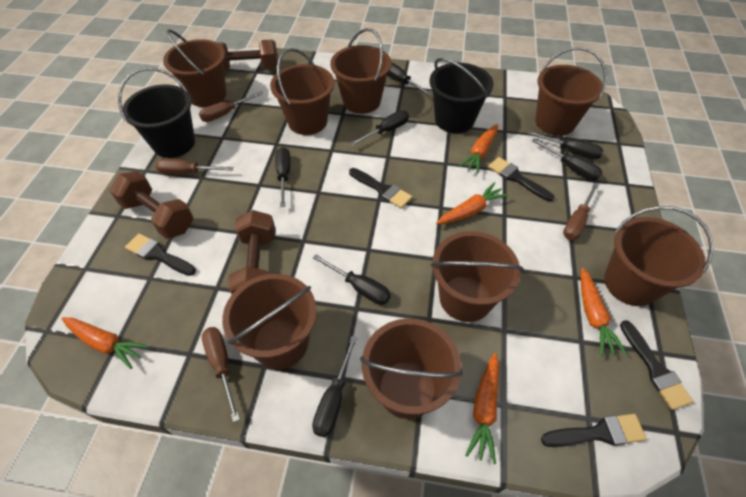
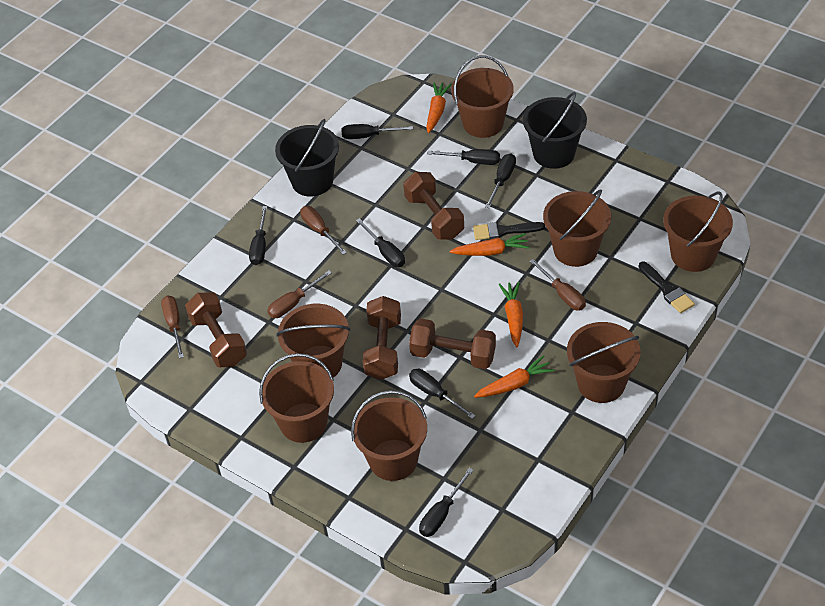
black brush: [125,233,196,276] [349,168,412,209] [488,157,554,201] [541,414,647,447] [620,320,693,410] = 5 -> [473,222,545,240] [639,262,695,313] = 2
brown bucket: [163,29,226,107] [222,274,317,369] [270,48,334,135] [330,28,391,114] [360,318,463,419] [431,231,523,322] [535,47,607,136] [604,206,714,306] = 8 -> [259,353,334,443] [277,304,350,378] [351,390,427,481] [451,56,514,138] [543,189,611,267] [567,322,641,403] [663,192,733,272] = 7
brown dumbbell: [109,171,193,239] [219,39,278,71] [228,210,276,294] = 3 -> [185,292,247,367] [363,296,401,380] [403,172,464,239] [409,318,496,369] = 4
orange carrot: [61,317,149,369] [436,182,509,224] [459,124,498,174] [465,353,499,464] [581,268,627,356] = 5 -> [426,82,452,133] [449,233,530,256] [474,355,555,398] [499,282,523,347] = 4

